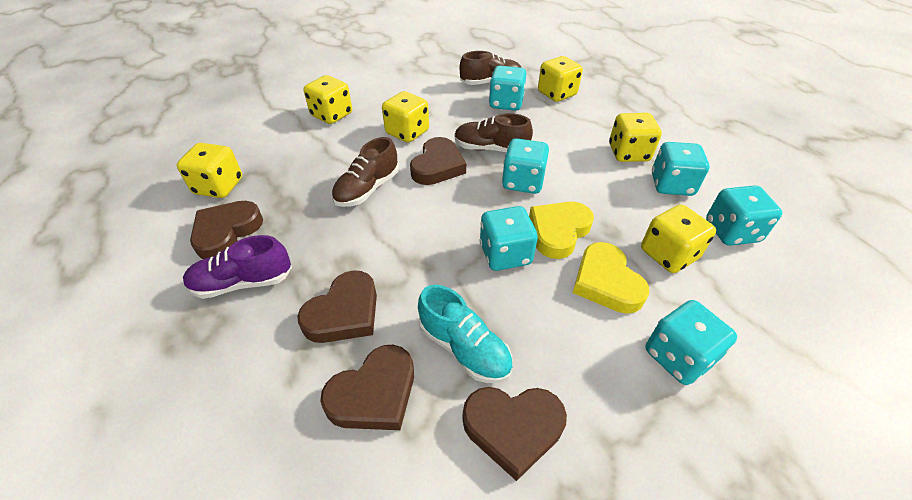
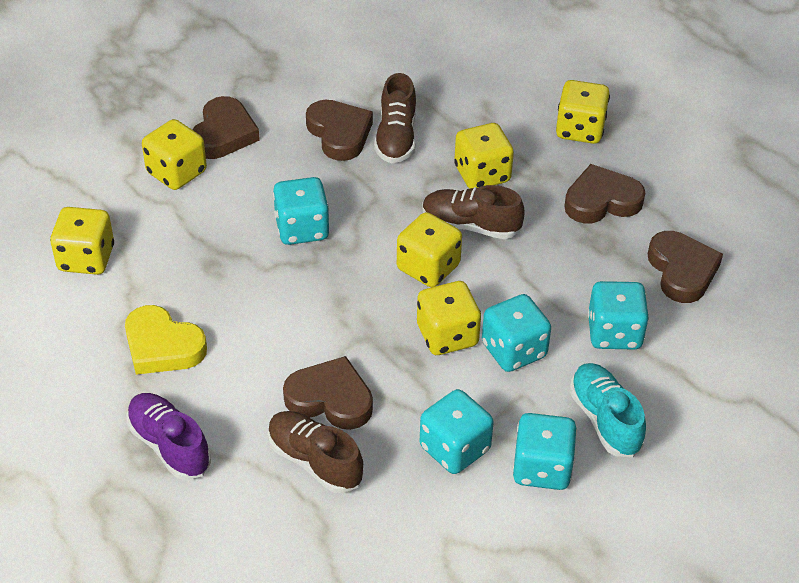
turquoise dice: [480,206,538,271] [489,66,526,111] [502,138,549,194] [645,300,737,385] [652,142,709,196] [706,185,782,246] = 6 -> [273,177,329,245] [420,389,494,474] [482,294,551,372] [512,413,577,490] [588,281,649,350] = 5
yellow heart: [529,202,594,259] [573,242,649,314] = 2 -> [125,305,207,375] = 1

